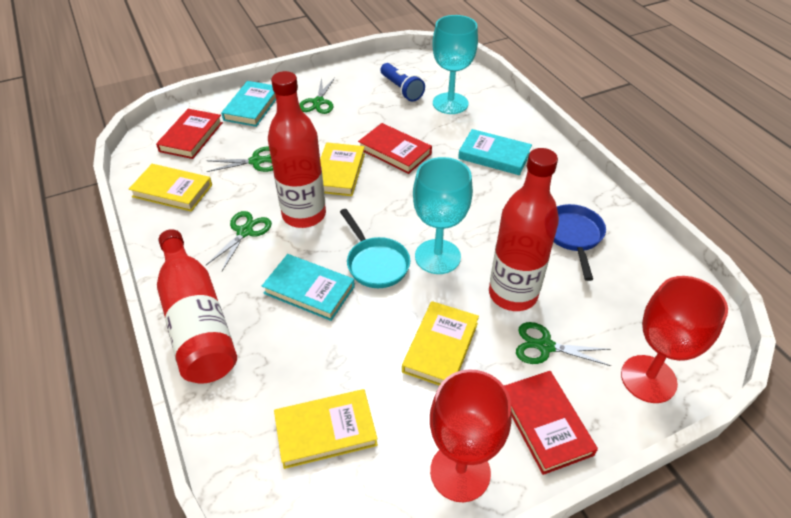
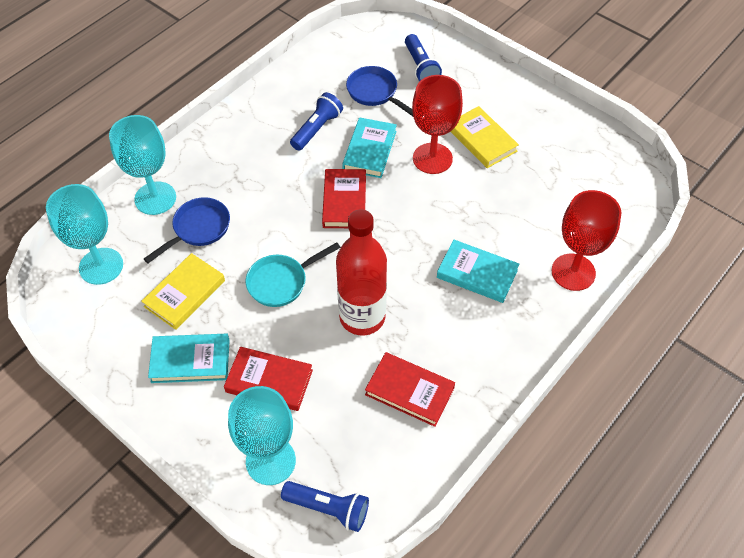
blue flashlight: [380,63,425,101] = 1 -> [281,481,369,532] [290,92,343,151] [405,34,442,81] = 3
blue pan: [554,204,606,281] = 1 -> [144,197,230,263] [346,66,413,116] = 2
green scissors: [206,211,272,271] [207,146,273,172] [299,78,335,114] [516,322,611,366] = 4 -> none = 0
red bottle: [157,229,237,384] [268,71,326,228] [489,148,559,311] = 3 -> [336,209,387,336] = 1
turquoise goblet: [413,157,473,274] [432,15,478,114] = 2 -> [46,184,123,285] [109,115,176,215] [228,386,296,485] = 3
yellow book: [129,164,212,212] [274,389,378,469] [320,143,365,196] [402,301,479,386] = 4 -> [141,253,225,330] [450,106,519,168] = 2

